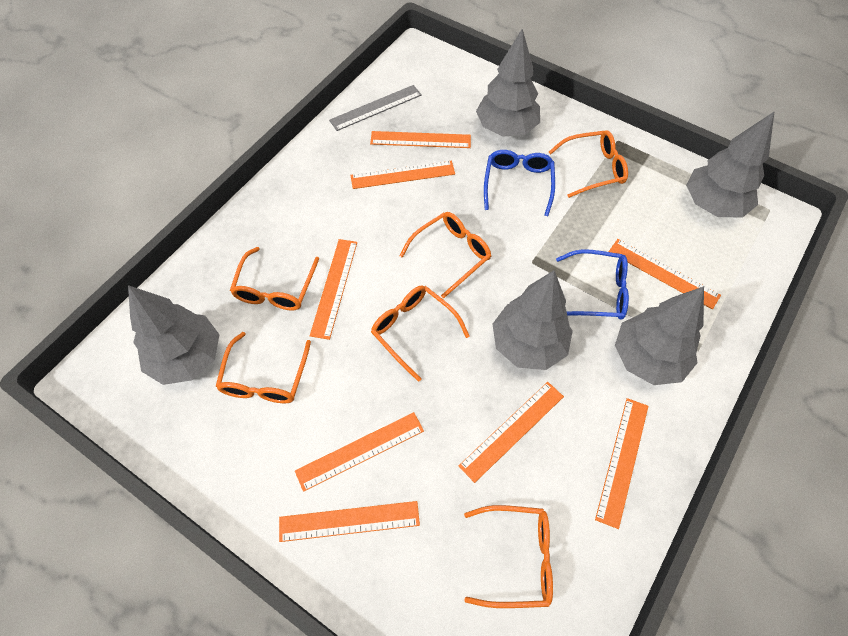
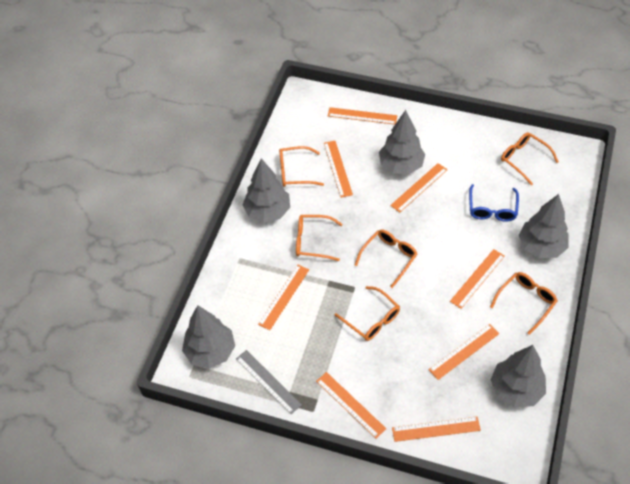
blue glasses: [484,150,555,216] [556,249,629,320] = 2 -> [469,184,519,222] = 1

